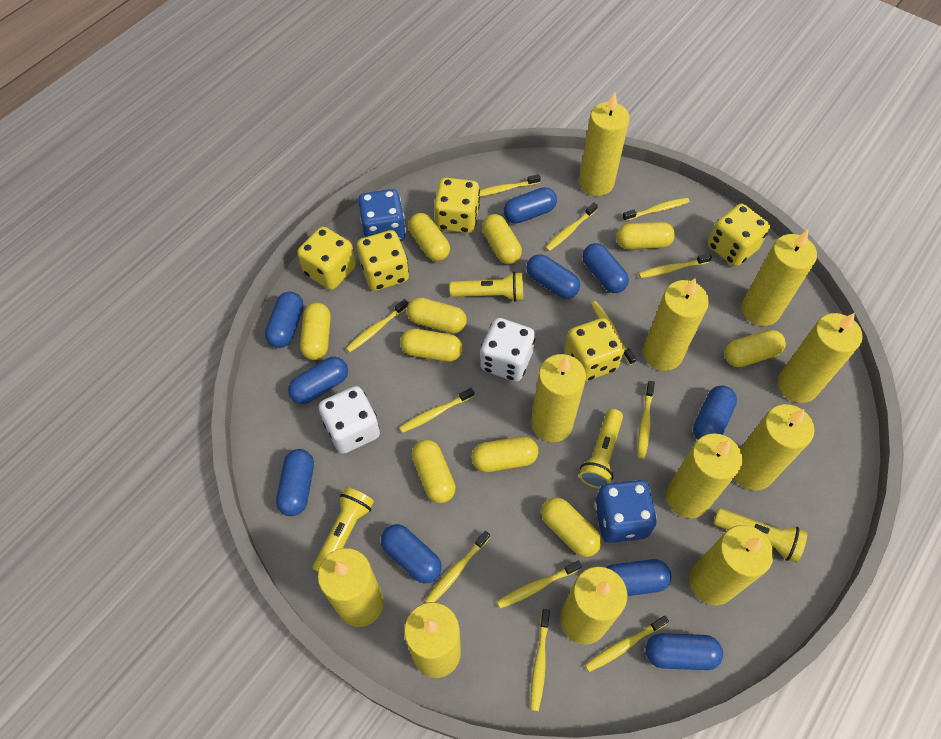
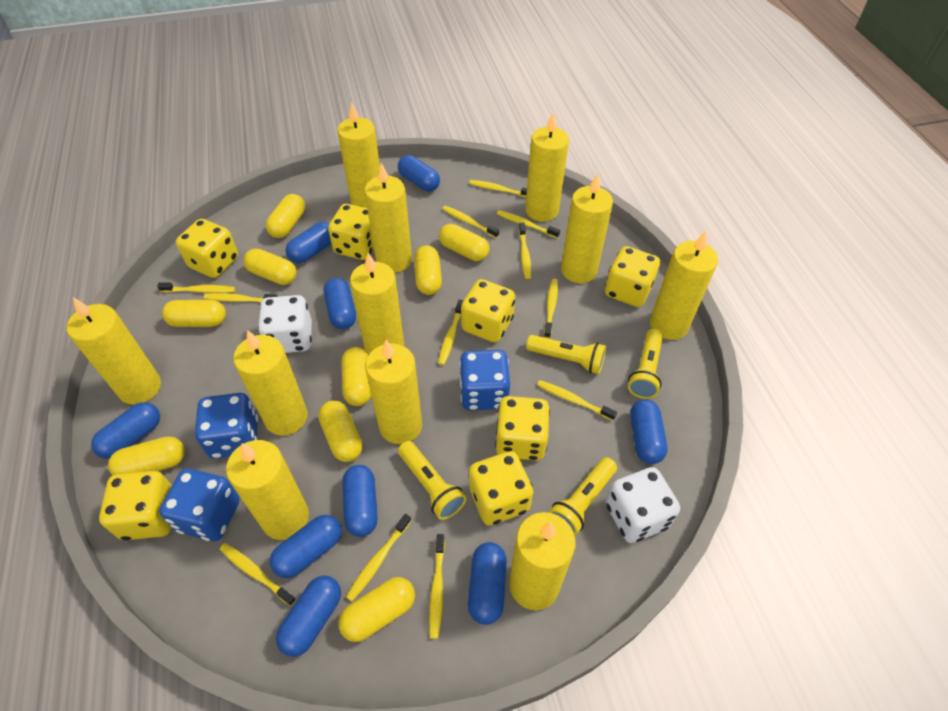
blue capsule: [265,291,304,348] [276,449,314,516] [288,357,348,404] [381,524,442,583] [503,187,557,224] [526,254,580,299] [582,243,629,293] [606,559,671,596] [645,633,723,670] [693,386,737,439] = 10 -> [91,402,160,459] [270,515,342,578] [276,575,341,657] [286,222,332,263] [324,278,356,329] [342,465,378,537] [398,155,440,192] [468,542,507,625] [630,399,667,464] = 9
blue dice: [358,189,406,241] [594,480,657,543] = 2 -> [159,468,240,541] [195,393,258,459] [459,350,510,410] = 3
yellow capsule: [300,302,331,360] [400,329,463,362] [407,297,467,334] [408,213,450,261] [412,440,456,503] [471,436,539,472] [482,214,522,264] [541,497,602,557] [616,222,675,250] [724,330,786,367] = 10 -> [108,436,185,475] [162,300,226,327] [243,249,297,285] [266,194,305,238] [318,401,363,462] [338,577,415,642] [341,347,371,406] [414,245,442,295] [439,224,490,261] = 9
yellow dice: [297,227,356,290] [357,230,409,291] [434,178,480,233] [565,318,624,381] [708,204,770,266] = 5 -> [99,471,172,540] [176,219,238,278] [328,204,374,260] [461,279,515,343] [469,451,533,526] [495,396,550,461] [605,246,660,307] = 7

